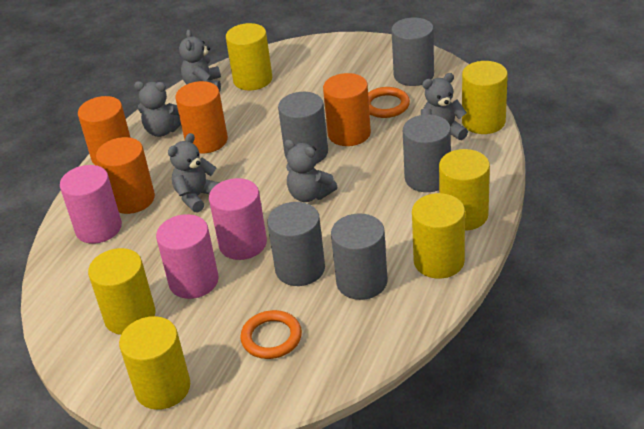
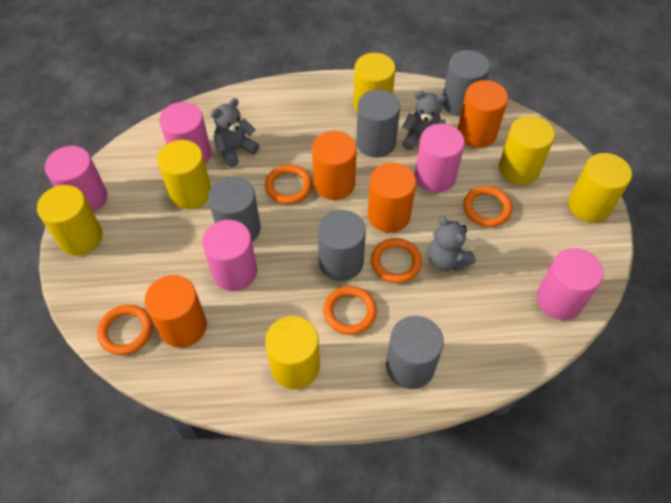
grey teddy bear: [134,81,181,137] [168,133,220,213] [179,29,221,92] [285,139,337,202] [421,73,468,140] = 5 -> [211,98,260,167] [402,91,446,150] [428,216,476,271] = 3
orange ring: [240,310,302,359] [368,87,410,118] = 2 -> [97,305,153,355] [265,165,313,204] [323,286,377,335] [371,238,422,283] [463,186,512,227] = 5
pink cylinder: [60,165,122,244] [156,214,219,299] [209,178,267,260] = 3 -> [45,146,107,213] [159,102,211,164] [202,220,257,291] [415,124,465,193] [537,248,604,320] = 5

